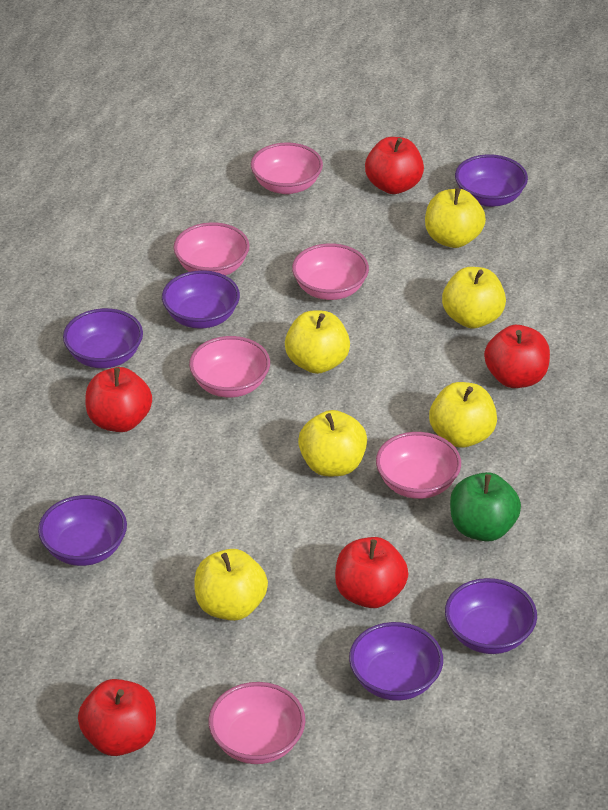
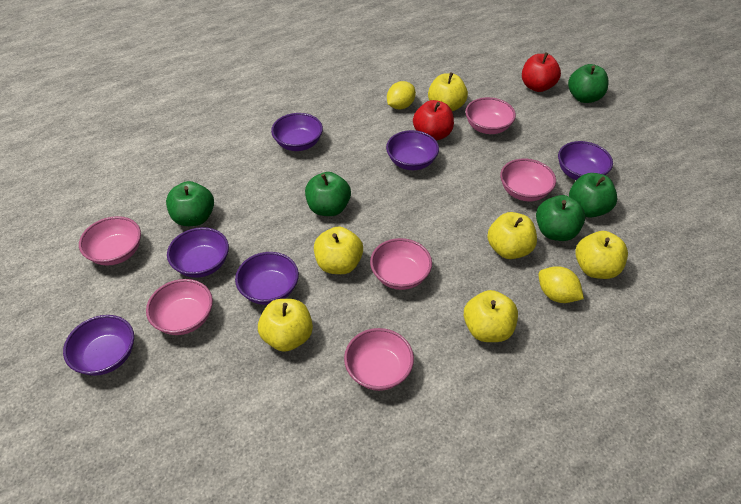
green apple: [450,472,521,542] = 1 -> [166,181,214,226] [305,172,351,216] [536,195,585,241] [568,64,609,103] [569,173,617,218] = 5
red apple: [78,679,156,756] [85,367,152,432] [335,537,408,608] [365,137,424,194] [484,325,550,388] = 5 -> [413,100,454,140] [522,52,561,92] = 2
yellow lemon: none = 0 -> [387,81,416,109] [538,266,584,303] = 2

